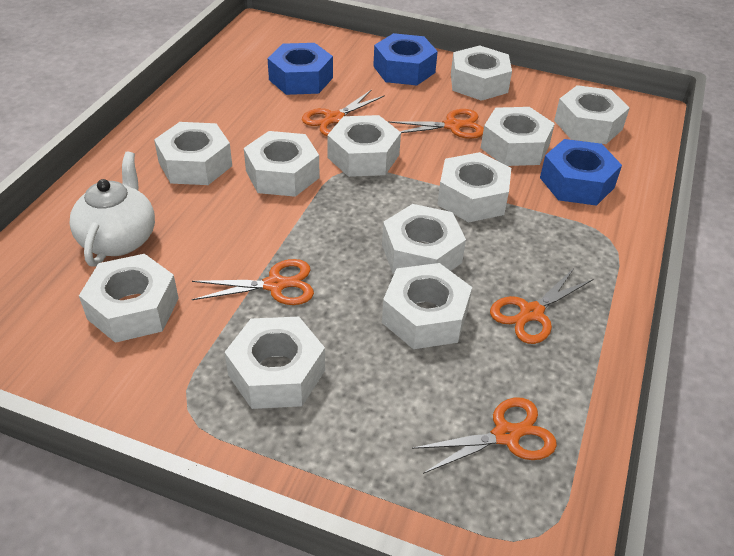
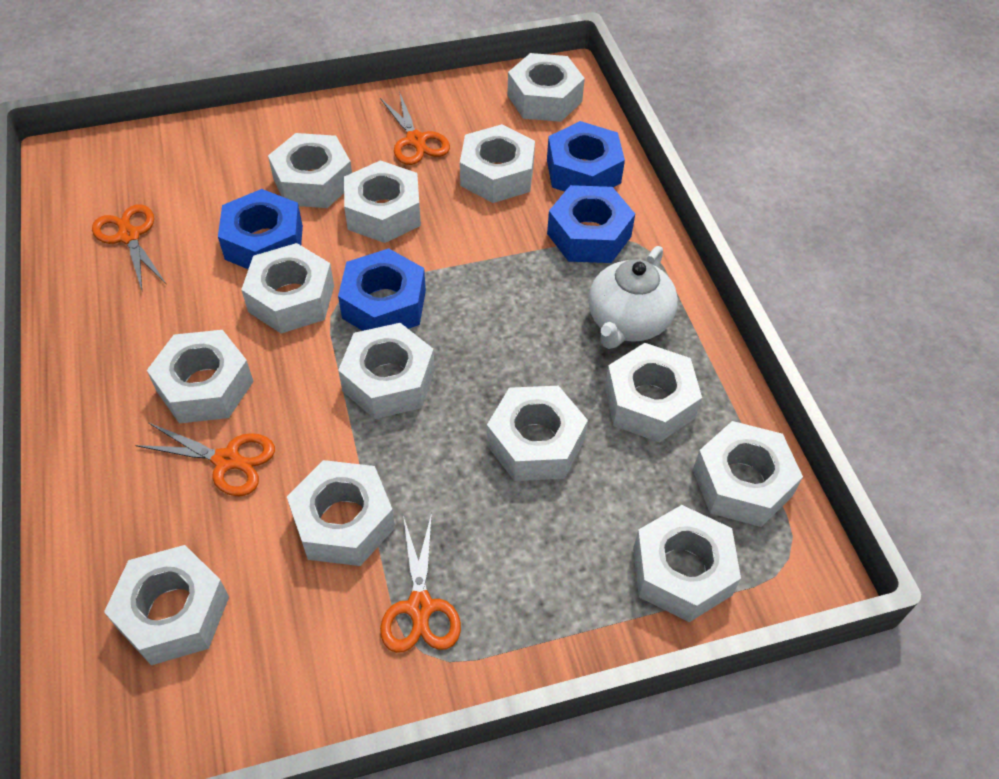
blue nut: [267,43,333,95] [373,33,438,85] [540,139,622,206] = 3 -> [218,189,303,269] [338,248,426,331] [547,121,625,192] [547,185,635,263] = 4
orange scissors: [192,259,314,305] [302,90,385,136] [388,109,484,139] [412,398,557,474] [490,267,593,344] = 5 -> [92,204,167,290] [135,423,275,496] [380,91,450,165] [380,513,461,653] = 4
white nut: [79,254,179,343] [154,122,232,185] [225,317,325,409] [244,131,320,197] [327,115,401,177] [382,204,466,274] [382,263,472,349] [437,152,511,222] [451,45,512,101] [481,107,555,166] [554,85,630,144] = 11 -> [104,545,229,665] [147,330,254,423] [241,243,334,333] [268,133,352,208] [287,460,395,566] [338,323,435,419] [344,160,421,243] [460,124,535,203] [487,386,588,481] [507,53,585,122] [605,343,702,443] [633,505,741,622] [693,421,803,527] = 13

